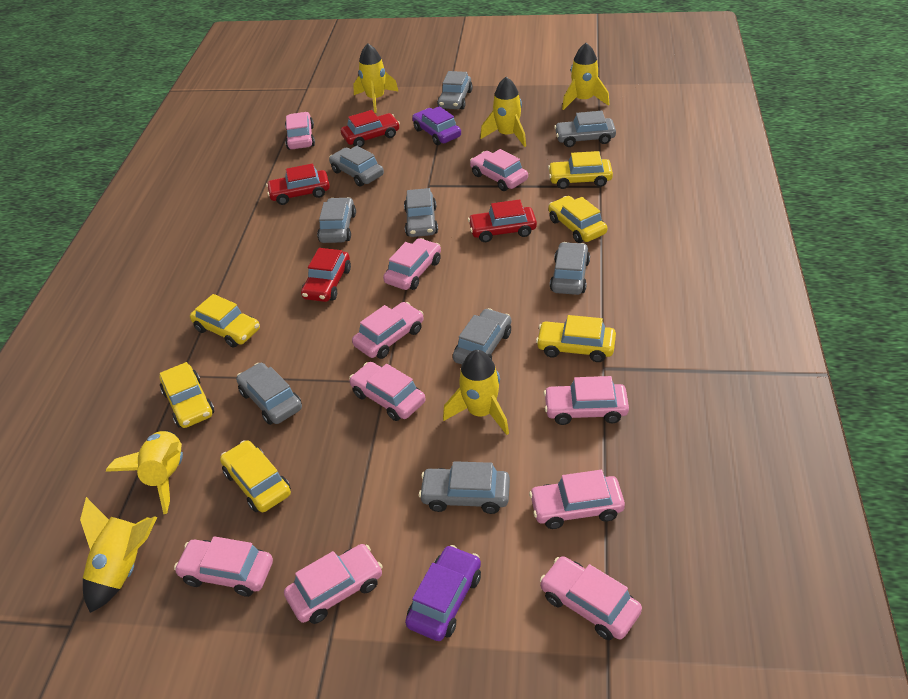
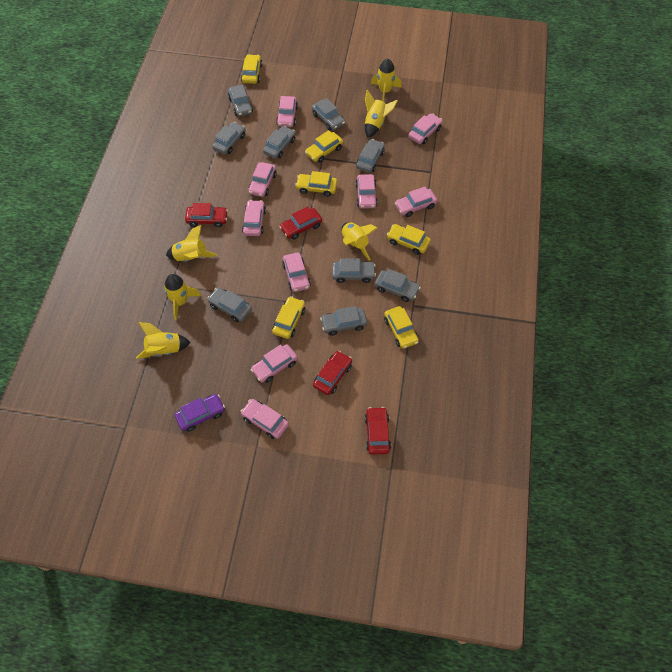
pink car: [174,536,273,597] [284,544,383,624] [285,112,315,150] [349,362,426,421] [352,302,424,359] [383,238,441,290] [470,149,528,191] [529,470,625,529] [540,556,642,640] [544,376,629,425] = 10 -> [241,399,289,439] [242,200,266,236] [248,162,277,197] [251,344,298,383] [276,96,298,127] [282,253,311,292] [356,174,378,209] [395,187,438,217] [408,113,443,144] = 9
purple car: [405,545,481,641] [412,106,461,145] = 2 -> [175,394,225,432] = 1

